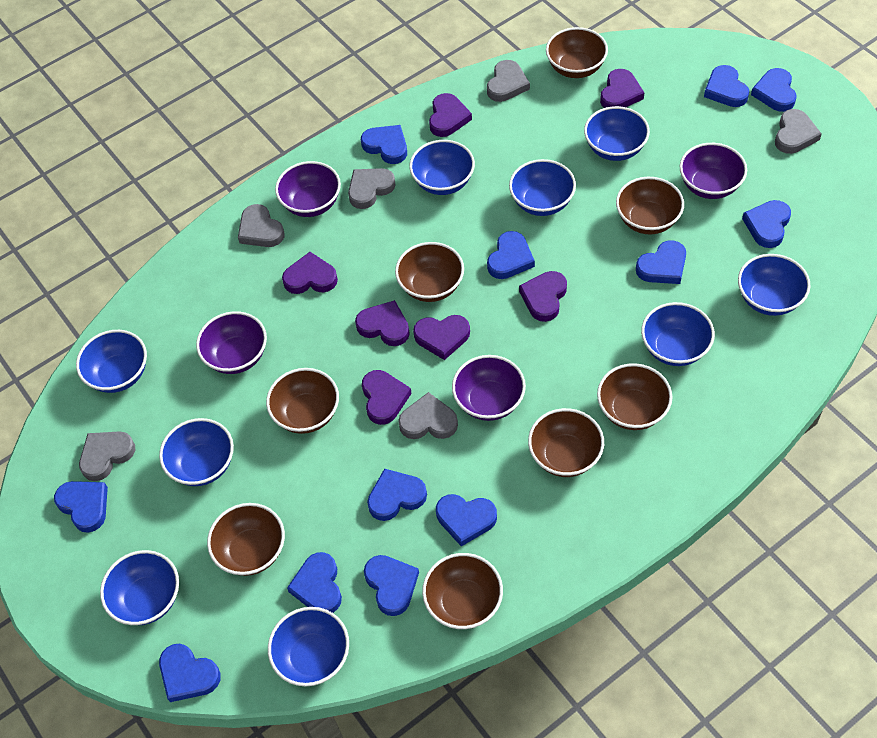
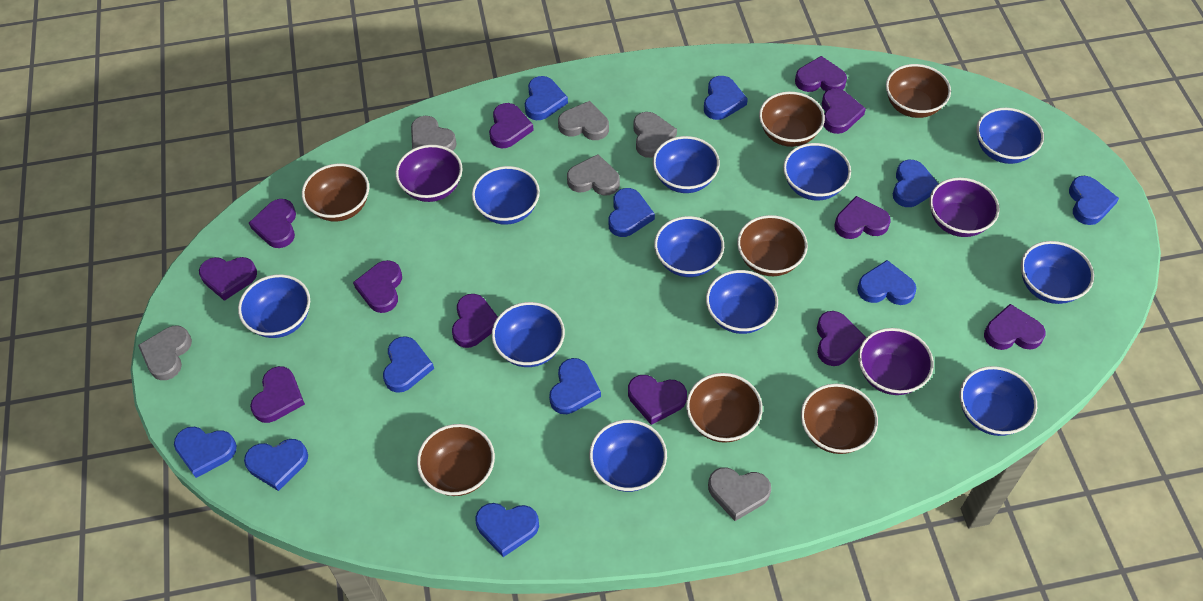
blue bowl: [76,330,147,393] [100,550,179,625] [159,418,234,486] [268,607,349,687] [409,140,475,195] [509,159,576,216] [584,106,650,161] [641,302,715,366] [738,254,810,316] = 9 -> [238,274,310,338] [472,166,540,225] [492,302,565,367] [589,420,667,492] [653,136,720,193] [654,216,724,277] [706,270,778,334] [783,143,851,201] [960,366,1037,436] [976,108,1044,164] [1021,241,1094,304] = 11
blue heart: [54,481,108,533] [159,644,221,702] [287,552,342,613] [361,125,407,164] [364,555,419,616] [367,469,427,521] [436,494,497,546] [487,231,535,279] [636,240,686,284] [704,65,750,107] [742,200,791,248] [751,68,796,112] = 12 -> [174,427,237,478] [244,439,308,491] [383,336,434,393] [475,503,539,557] [525,76,568,120] [549,358,601,414] [608,188,655,237] [704,76,748,120] [857,260,916,305] [893,160,938,207] [1069,176,1119,225] = 11
brown bowl: [207,503,285,576] [266,368,339,434] [395,242,464,302] [422,553,503,629] [528,408,604,477] [546,27,608,78] [597,363,672,430] [616,177,684,235] = 8 -> [302,163,369,222] [417,424,495,496] [686,373,763,443] [737,215,808,276] [759,91,825,147] [801,384,878,454] [886,64,951,118] = 7
purple bowl: [196,311,267,374] [275,161,341,217] [452,355,526,421] [680,143,747,199] = 4 -> [396,145,462,202] [858,328,934,395] [929,177,1000,237] = 3
purple heart: [282,252,338,294] [355,300,410,346] [362,370,412,425] [413,315,470,360] [429,93,472,137] [519,271,567,322] [600,69,644,108] = 7 -> [199,257,257,301] [249,199,296,248] [250,366,305,423] [353,260,402,313] [452,294,498,348] [489,103,534,148] [628,375,687,425] [795,56,847,92] [817,311,866,366] [822,88,866,134] [835,196,891,239] [984,304,1046,350] = 12

